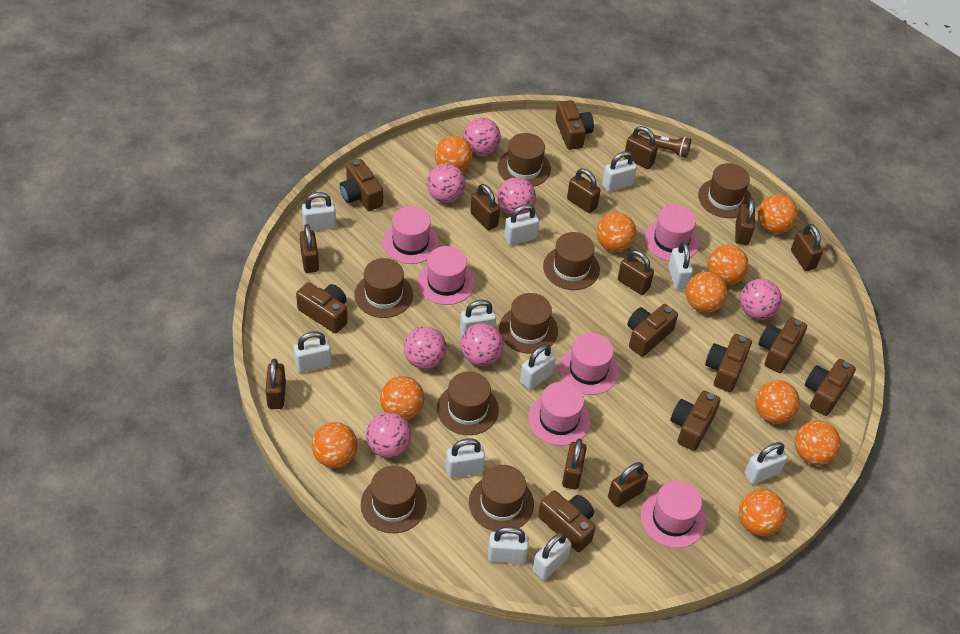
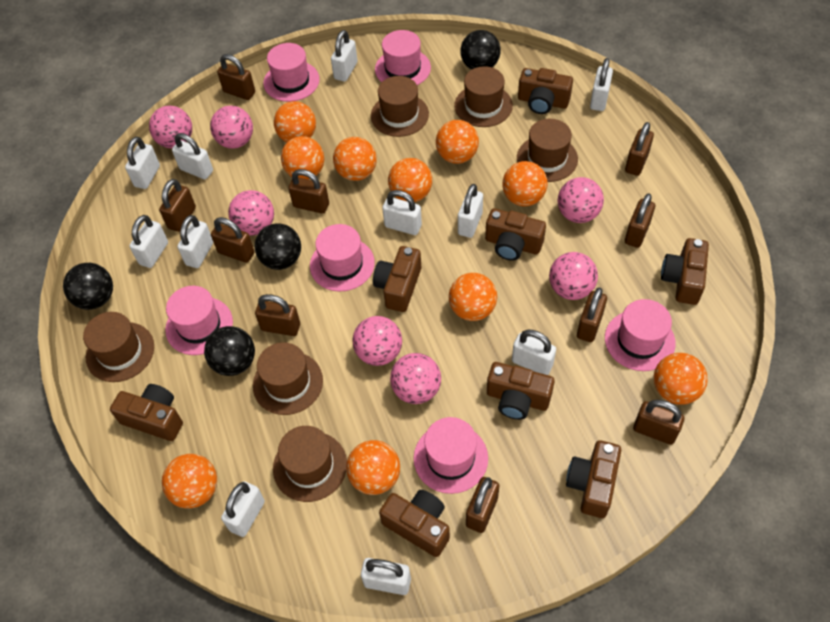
black ball: none = 0 -> [63,263,113,310] [204,326,255,376] [255,223,301,270] [460,30,501,70] = 4
brown camera: [296,282,348,334] [340,159,383,211] [538,490,596,552] [555,100,594,150] [627,304,678,357] [670,391,720,451] [705,334,752,392] [758,317,807,373] [805,359,856,416] = 9 -> [110,384,183,441] [373,246,421,312] [379,490,450,557] [485,208,546,261] [487,362,555,420] [518,68,573,114] [566,440,621,518] [661,238,709,305] = 8
brown flashlight: [639,132,691,158] = 1 -> none = 0
brown hat: [355,258,413,318] [361,466,427,533] [437,371,499,435] [469,465,534,531] [498,133,551,187] [499,293,558,354] [543,232,600,290] [698,163,752,218] = 8 -> [83,312,154,382] [253,342,323,415] [273,426,347,502] [371,76,429,137] [454,66,513,127] [517,119,578,182] = 6

